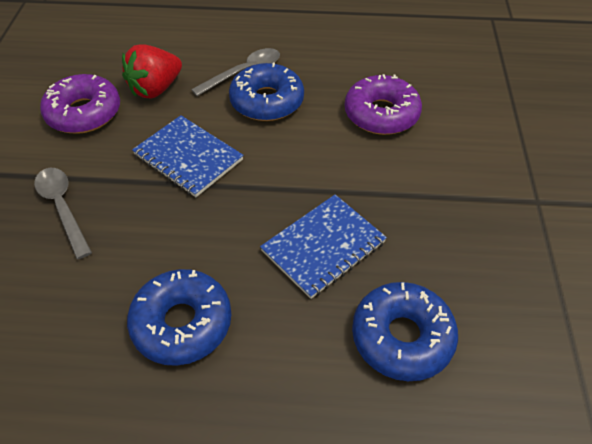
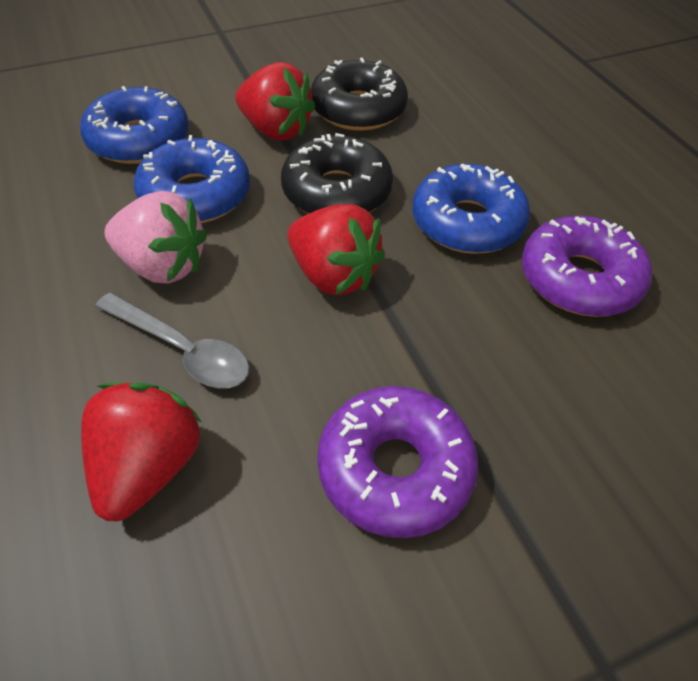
black donut: none = 0 -> [281,133,393,214] [311,58,408,131] = 2
blue notebook: [132,115,243,197] [260,195,387,299] = 2 -> none = 0
grey spoon: [34,168,92,259] [191,48,280,96] = 2 -> [95,293,249,388] = 1
pink strawberry: none = 0 -> [105,191,207,284] = 1
red strawberry: [122,44,182,98] = 1 -> [81,382,202,522] [235,62,315,140] [287,204,385,295] = 3

